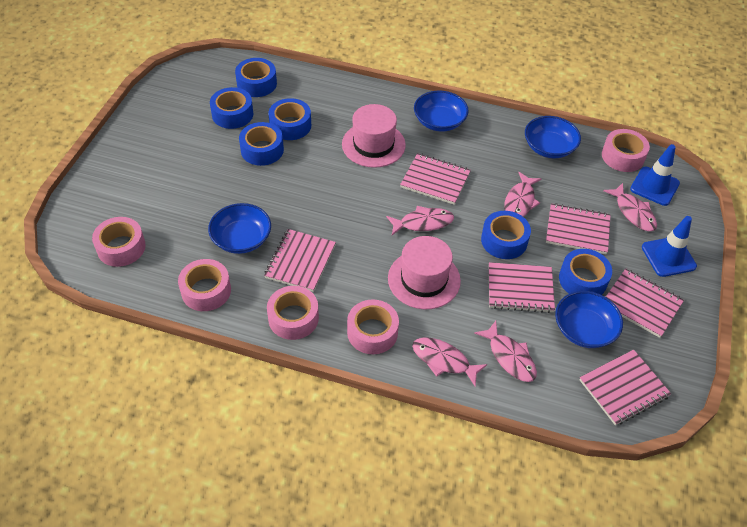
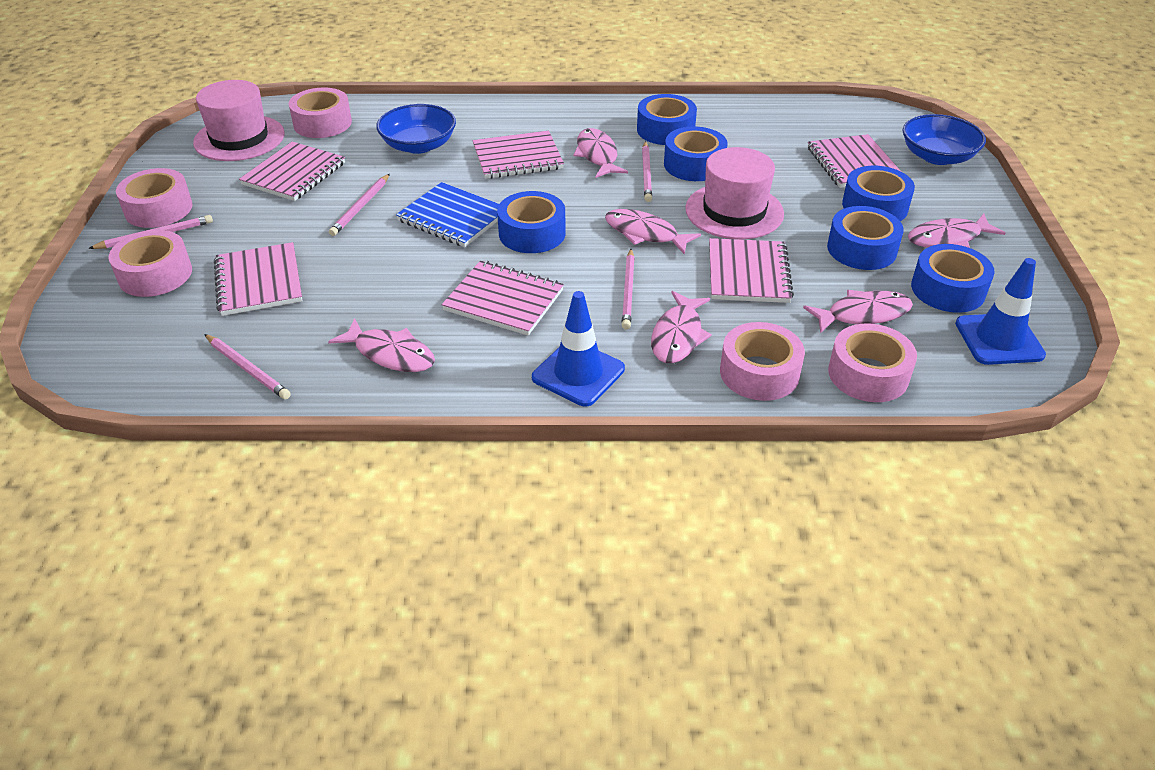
blue bowl: [208,203,271,254] [414,91,469,132] [525,116,581,158] [555,291,623,348] = 4 -> [376,104,456,154] [903,114,986,165] = 2
blue notebook: none = 0 -> [396,182,499,247] = 1
pink fish: [386,206,454,235] [412,337,487,386] [474,321,537,382] [504,172,541,217] [603,183,657,231] = 5 -> [328,318,435,372] [573,128,628,178] [605,209,701,255] [651,291,712,363] [803,290,913,333] [908,214,1005,248] = 6
pink pencil: none = 0 -> [88,215,213,249] [204,334,291,399] [329,174,390,236] [622,249,635,330] [642,142,652,202] = 5

